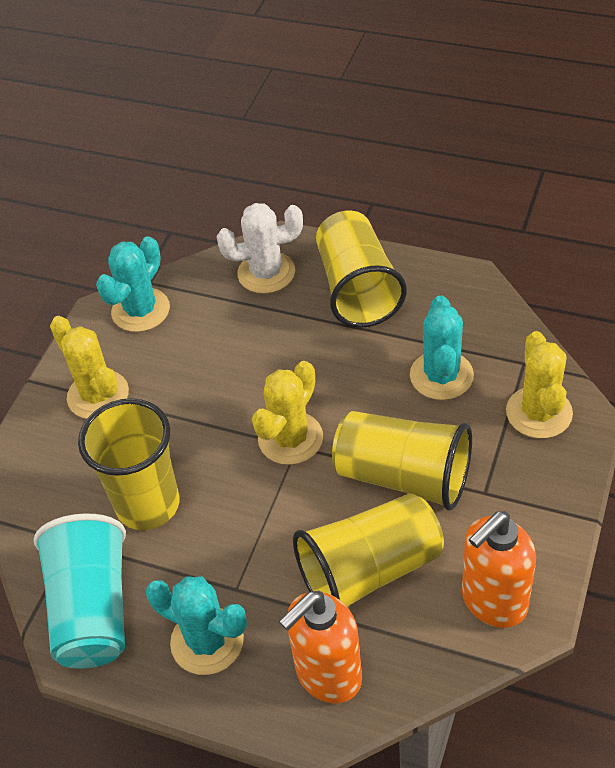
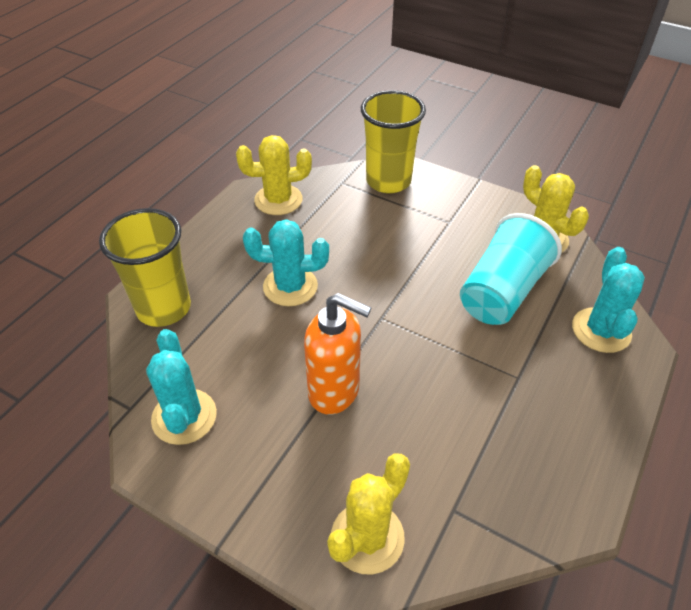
orange soap dispenser: [279,591,362,704] [462,511,536,628] = 2 -> [304,293,371,415] = 1
white cactus: [216,203,303,294] = 1 -> none = 0
yellow cup: [78,398,180,530] [293,493,444,607] [316,210,407,328] [332,411,472,511] = 4 -> [99,208,191,327] [361,90,426,194] = 2

